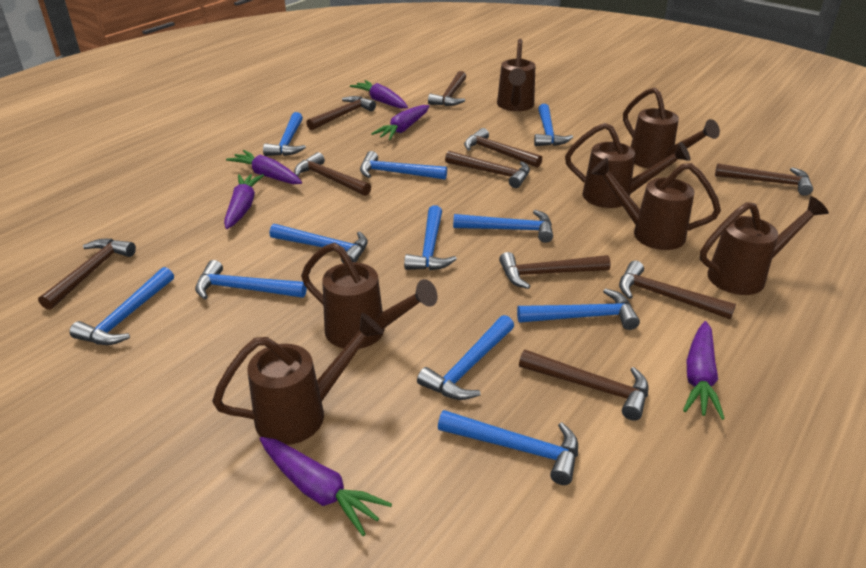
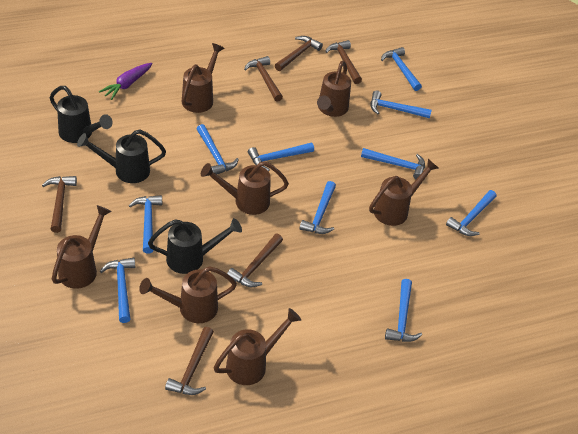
black watering can: none = 0 -> [50,86,112,143] [77,130,166,183] [148,218,242,274] = 3
blue hammer: [70,267,174,345] [195,260,307,300] [263,112,306,156] [269,224,368,263] [360,151,447,180] [404,205,457,270] [417,315,514,400] [438,410,578,485] [453,210,553,243] [517,288,640,330] [534,104,573,146] = 11 -> [100,258,135,323] [129,195,162,254] [197,124,239,174] [248,143,314,171] [299,181,336,234] [361,148,425,179] [371,90,432,118] [381,47,422,91] [385,279,422,342] [446,190,497,236] = 10
brown hammer: [38,239,136,310] [294,152,371,196] [306,96,376,130] [428,71,466,106] [445,151,530,188] [464,128,542,168] [499,252,611,289] [519,350,648,421] [619,261,736,319] [715,164,813,196] = 10 -> [42,176,77,233] [165,327,214,395] [227,234,283,287] [244,56,283,102] [275,36,323,71] [325,40,362,84] = 6
purple carrot: [224,174,264,229] [226,150,302,184] [259,437,392,536] [350,80,408,109] [371,105,429,140] [683,321,725,420] = 6 -> [99,63,153,100] = 1

